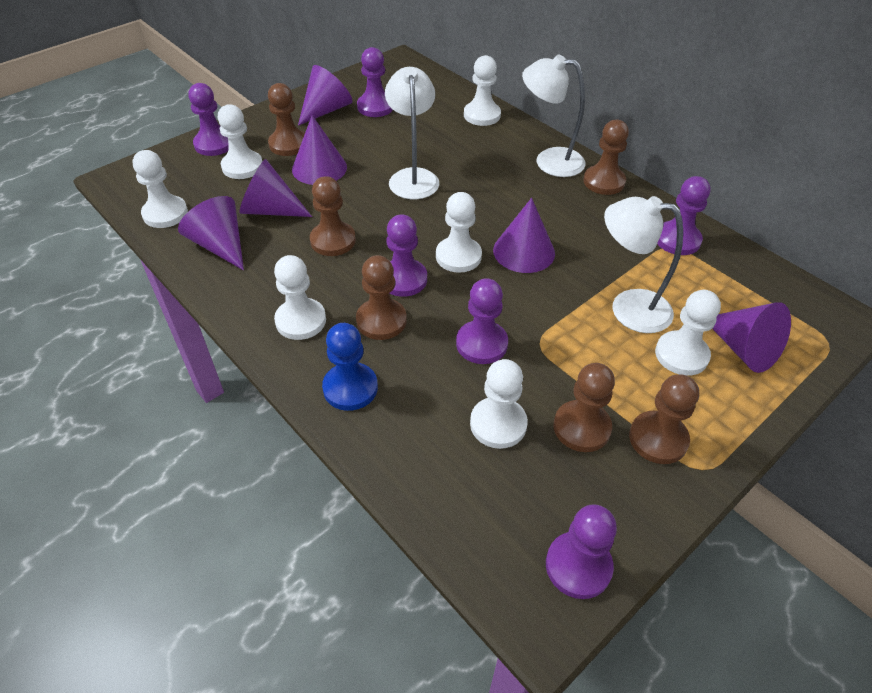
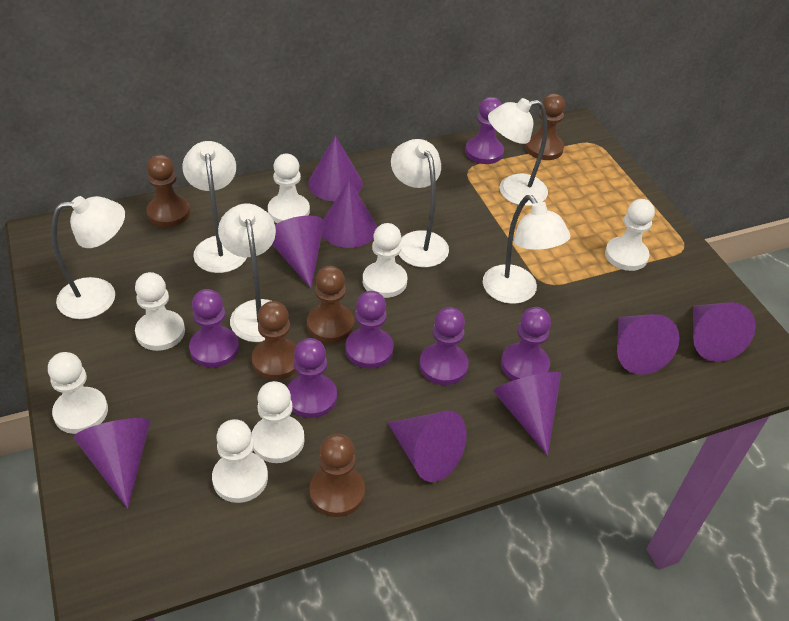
blue pawn: [322,323,378,411] = 1 -> none = 0
brown pawn: [268,83,305,156] [310,176,356,256] [356,255,407,340] [553,363,615,452] [583,120,629,195] [629,374,699,464] = 6 -> [146,154,190,227] [252,301,297,380] [307,266,354,343] [310,434,365,517] [525,93,565,160] = 5
purple cone: [178,196,244,270] [240,159,312,217] [292,115,347,185] [298,65,352,126] [493,198,555,273] [712,302,791,373] = 6 -> [73,418,151,509] [272,216,324,288] [308,136,363,201] [322,180,377,248] [388,411,467,482] [493,372,561,456] [617,314,680,375] [693,302,756,362] = 8
white lamp: [385,67,439,199] [522,55,585,177] [604,196,683,333] = 3 -> [51,196,125,319] [182,141,247,273] [218,203,276,342] [391,139,449,267] [483,195,571,304] [488,98,548,206] = 6

